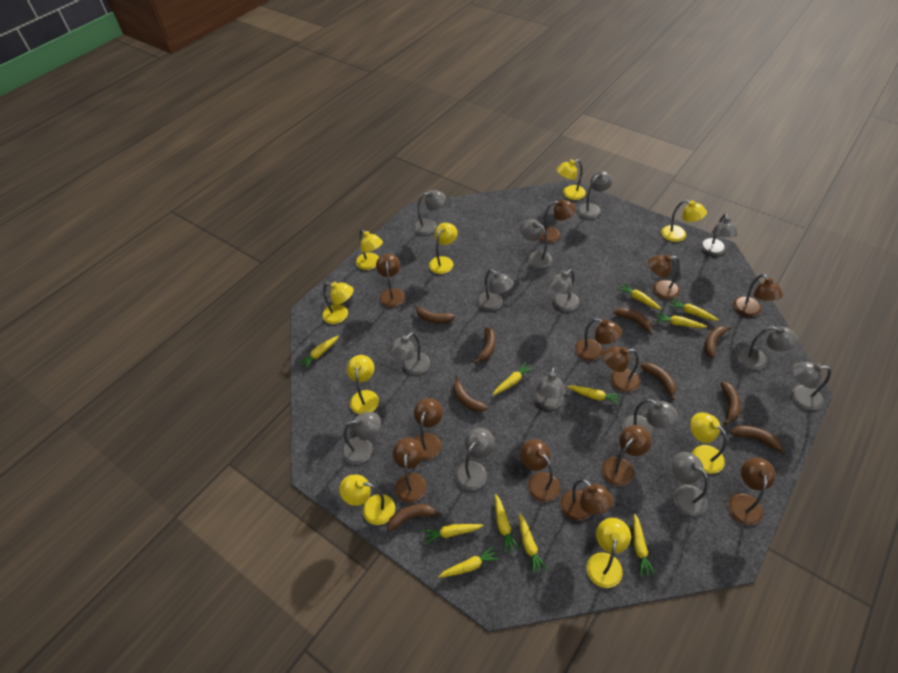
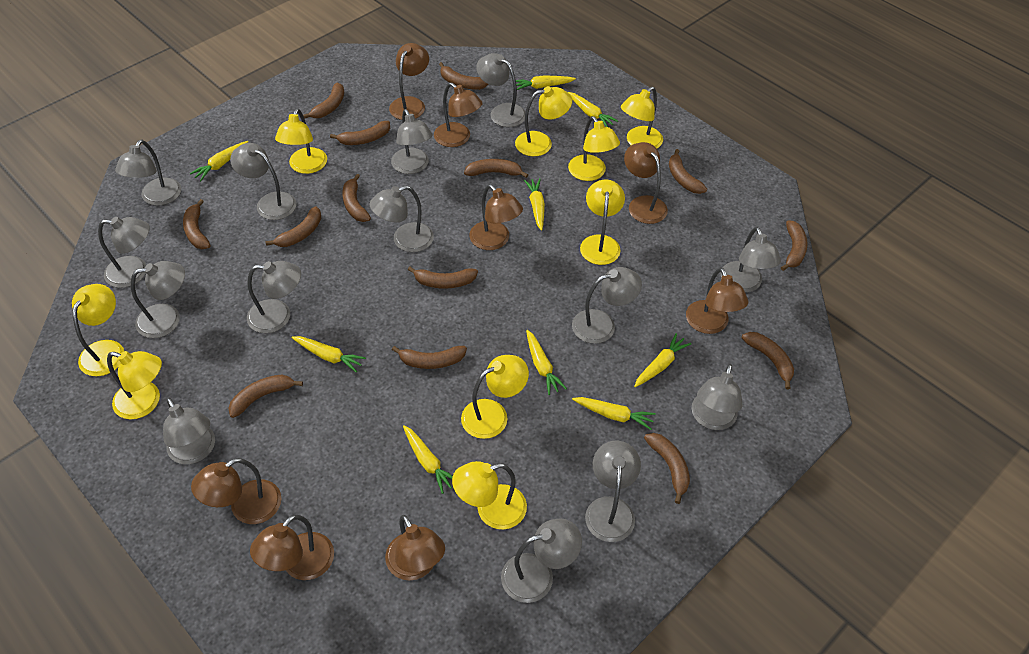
brown banana: [387,504,442,531] [414,305,455,323] [453,377,487,412] [474,327,496,363] [613,307,653,335] [640,363,676,400] [705,326,732,358] [720,382,741,425] [731,425,786,455] = 9 -> [183,199,211,249] [228,374,303,418] [266,206,321,247] [303,83,344,119] [330,121,390,145] [342,174,371,222] [392,346,467,369] [408,267,478,289] [439,62,488,90] [464,159,528,178] [644,433,690,504] [669,149,707,194] [742,332,794,389] [781,220,808,271] = 14
brown lamp: [376,254,405,307] [393,438,427,503] [414,398,443,460] [520,439,560,502] [539,199,576,243] [560,479,613,521] [575,318,622,361] [602,425,651,486] [603,346,640,392] [648,254,680,299] [728,458,776,525] [733,274,783,317] = 12 -> [191,458,281,524] [250,515,334,580] [385,515,445,581] [389,43,429,120] [434,83,482,147] [469,184,523,250] [624,142,668,224] [686,268,748,334] = 8
yellow carrot: [298,335,339,369] [422,524,483,544] [438,546,500,578] [493,362,534,395] [495,494,519,553] [519,513,548,574] [567,386,621,405] [617,283,662,309] [633,514,655,576] [656,313,707,328] [669,298,718,321] = 11 -> [190,141,249,181] [292,336,366,373] [403,425,453,494] [516,75,576,90] [524,178,545,231] [526,330,567,395] [568,92,618,127] [572,397,656,430] [634,333,692,387] = 9

